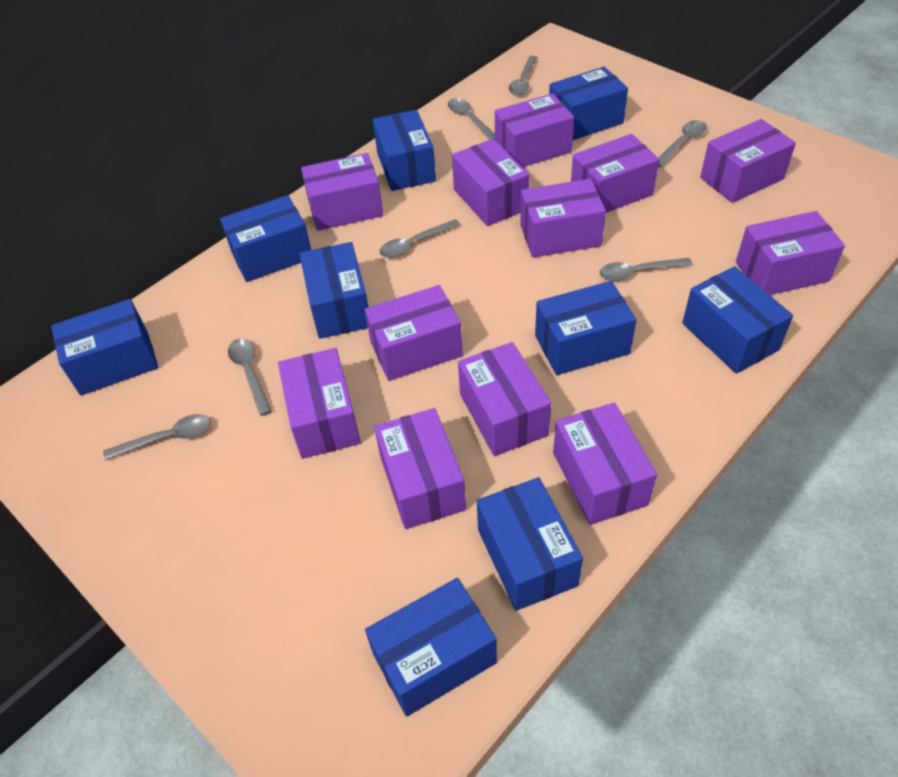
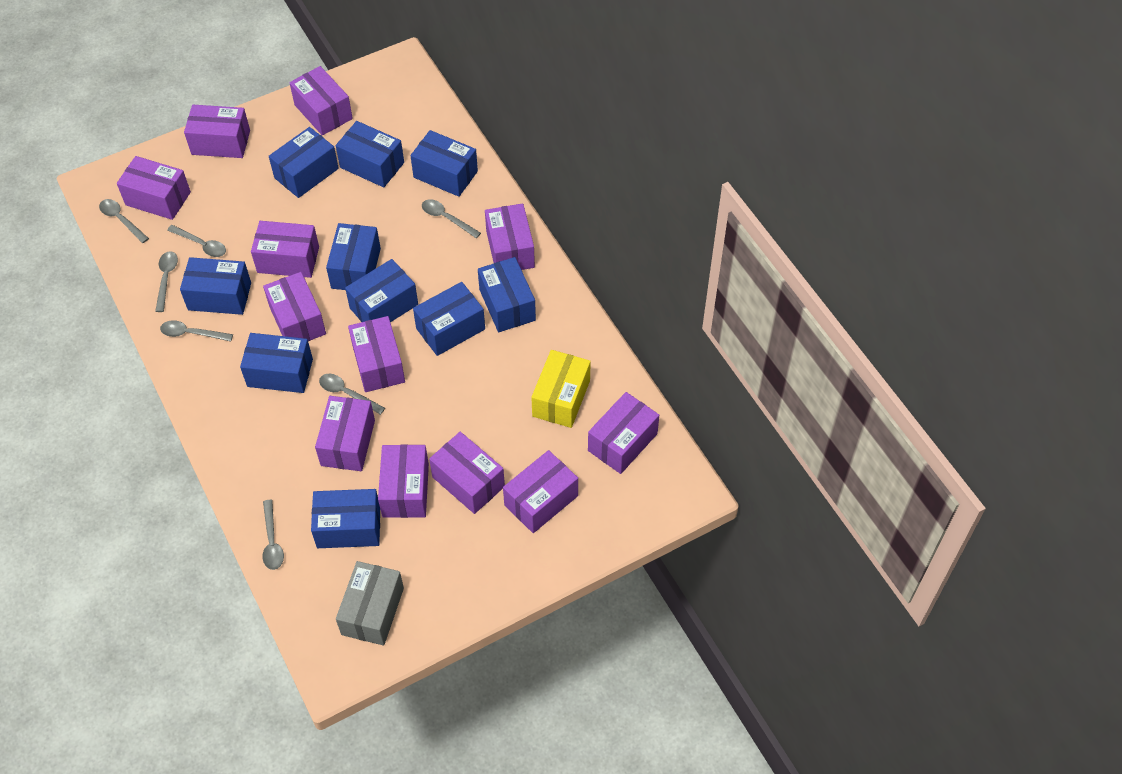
blue box: [51,299,158,396] [220,195,311,282] [300,242,368,339] [365,578,497,717] [373,110,436,191] [477,477,583,611] [535,281,637,375] [549,67,628,140] [682,266,793,374] = 9 -> [180,257,251,315] [240,333,313,393] [269,127,339,198] [311,489,380,548] [326,223,381,290] [336,121,404,187] [345,259,418,322] [410,130,478,197] [413,282,485,356] [478,257,536,332] = 10
grey box: none = 0 -> [336,561,404,646] = 1
yellow box: none = 0 -> [531,350,591,428] = 1

